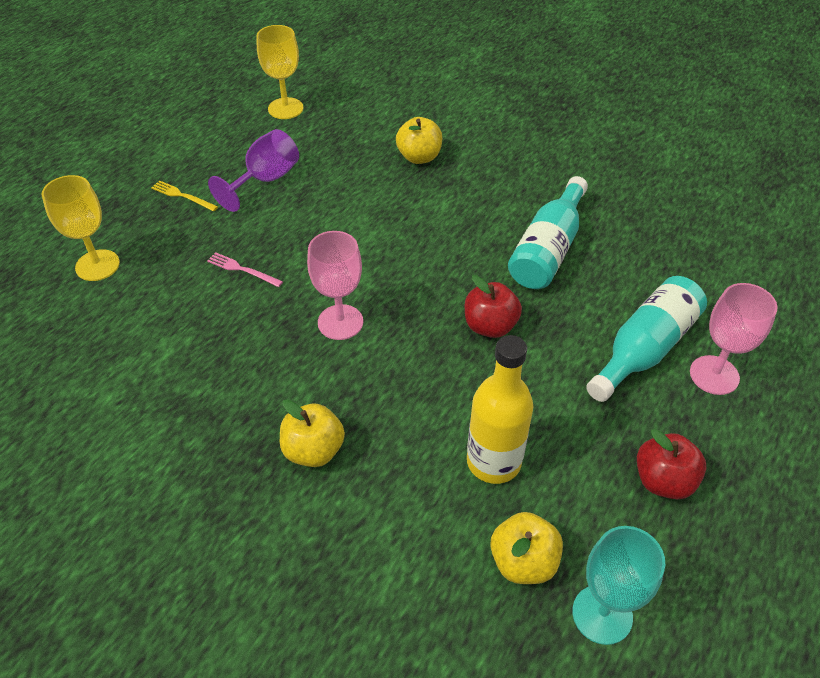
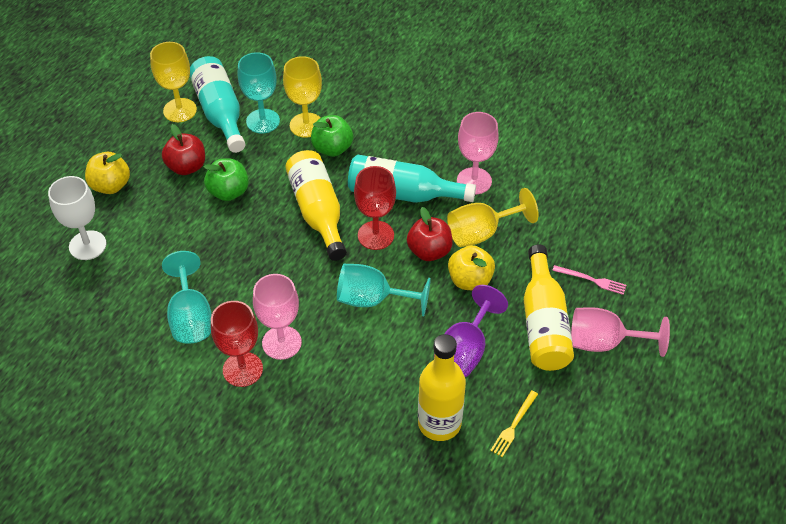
green apple: none = 0 -> [204,158,249,201] [311,115,353,157] = 2
pink goblet: [307,231,363,340] [690,283,777,395] = 2 -> [253,274,302,360] [457,112,499,194] [571,307,670,357] = 3
red goblet: none = 0 -> [211,301,263,387] [354,166,396,250] = 2
turquoise goblet: [572,526,665,645] = 1 -> [162,251,212,344] [238,52,280,133] [337,264,431,316] = 3
white goblet: none = 0 -> [48,176,106,260] = 1
yellow apple: [280,400,345,467] [396,117,442,164] [490,512,563,584] = 3 -> [85,152,130,194] [448,245,495,290] = 2
yellow bottle: [467,335,533,484] = 1 -> [285,150,347,261] [418,334,466,441] [524,244,574,371] = 3
yellow goblet: [42,175,120,281] [257,25,304,119] = 2 -> [150,42,197,122] [283,56,322,138] [447,188,539,247] = 3

